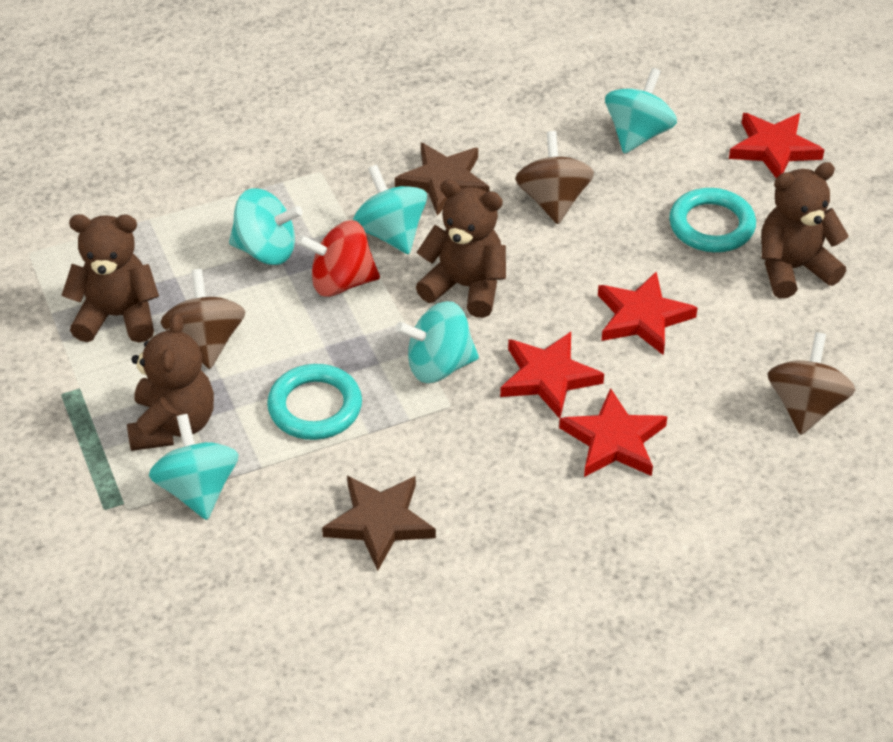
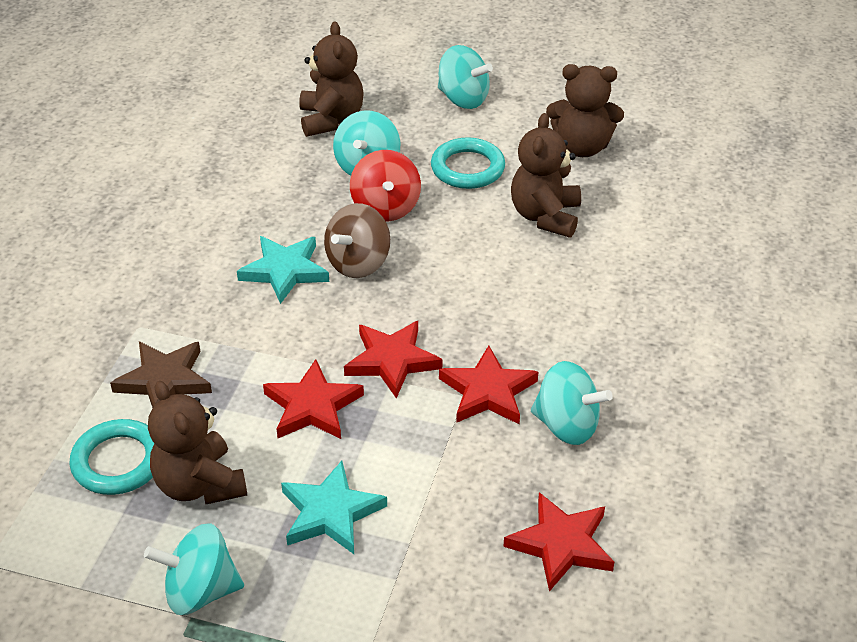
brown spinning top: [160,269,245,369] [515,131,594,224] [767,332,855,435] = 3 -> [324,203,390,278] = 1
brown star: [322,476,436,571] [395,143,490,216] = 2 -> [110,342,212,408] = 1
turquoise spinning top: [149,414,239,520] [229,188,302,265] [353,165,427,254] [396,301,479,383] [605,68,677,154] = 5 -> [144,523,244,615] [333,110,400,176] [438,45,493,109] [531,361,613,445] = 4
turquoise star: none = 0 -> [237,236,329,304] [281,461,387,554] = 2

